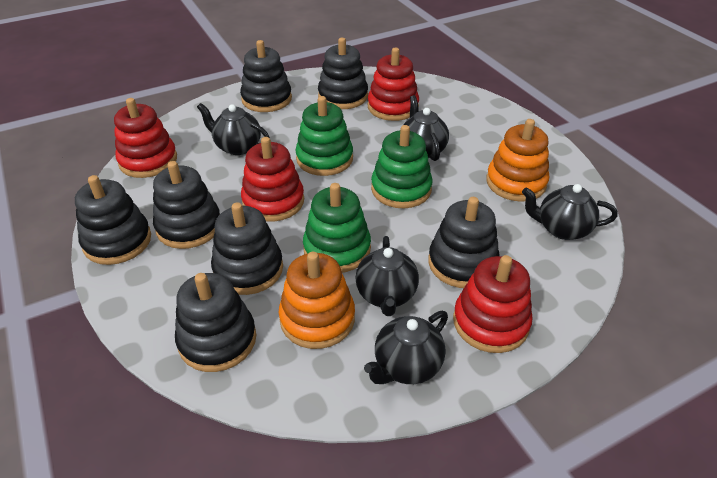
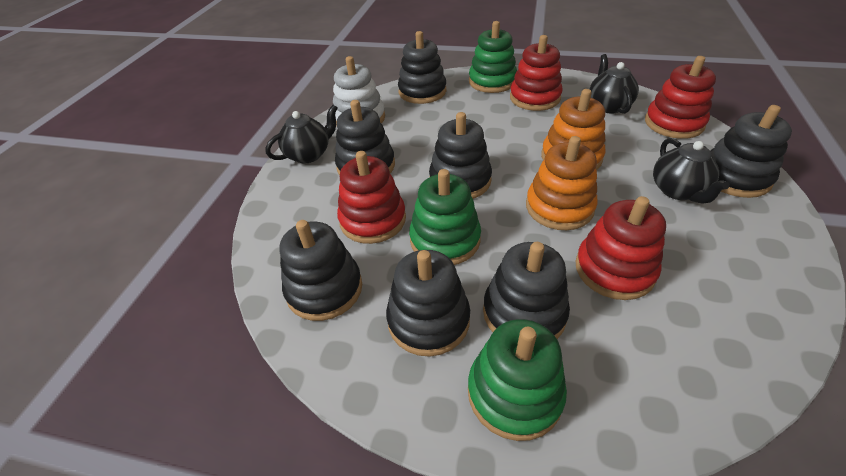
black teapot: [197,103,270,155] [355,236,419,316] [364,311,448,384] [403,95,449,161] [522,184,618,240] = 5 -> [265,105,338,163] [590,54,639,114] [653,138,730,204] = 3
white stacking toy: none = 0 -> [333,56,385,126] = 1

